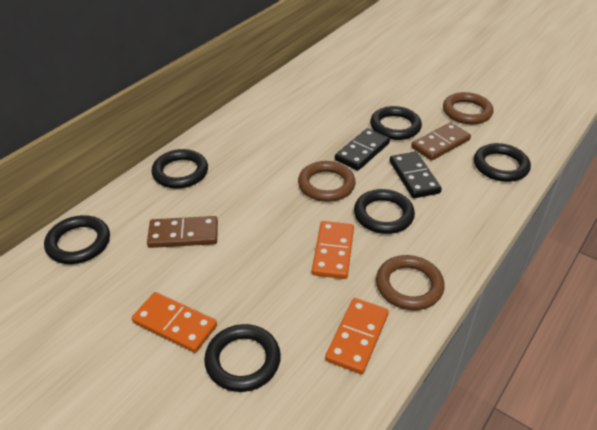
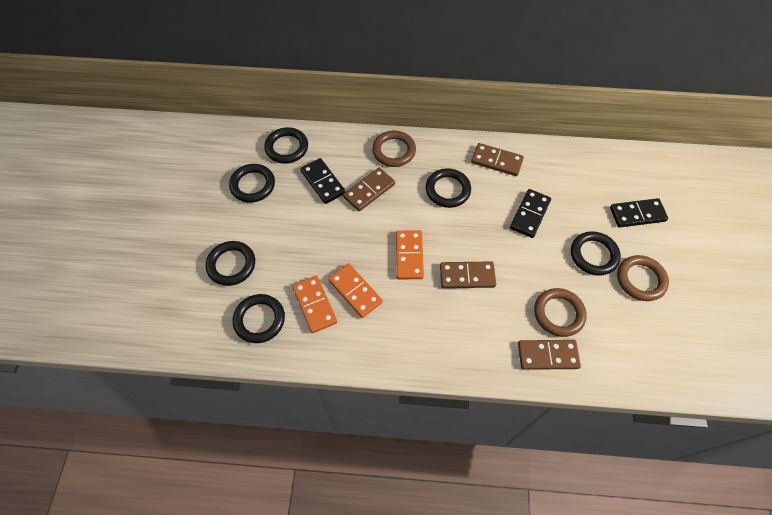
black domino: [335,128,390,171] [390,152,442,198] = 2 -> [300,158,346,204] [510,189,551,238] [610,198,668,228] = 3
brown domino: [147,216,218,248] [411,122,471,161] = 2 -> [343,168,395,211] [440,262,496,288] [471,143,524,176] [518,340,581,370] = 4

